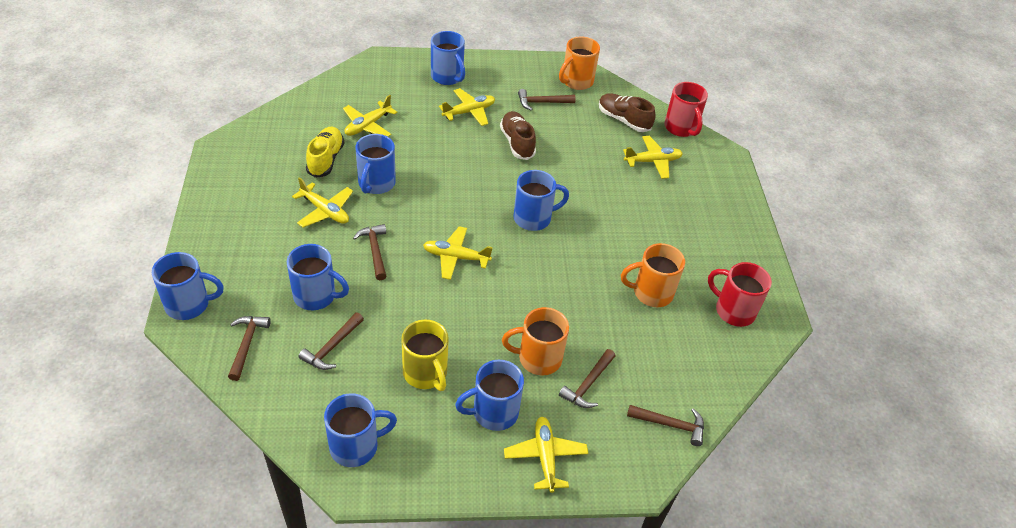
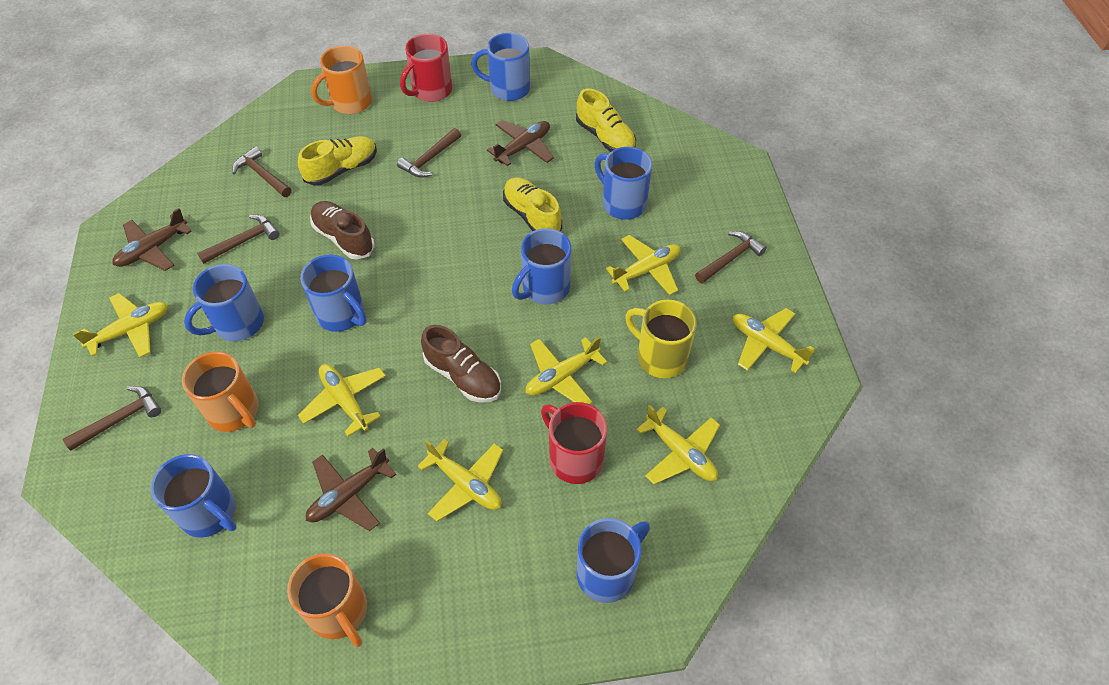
brown hammer: [228,316,271,381] [298,312,364,370] [353,224,386,280] [518,89,576,111] [559,349,615,408] [627,405,704,446] = 6 -> [63,386,161,451] [197,215,280,264] [232,146,292,197] [397,128,461,178] [695,231,767,284] = 5
brown plane: none = 0 -> [112,208,192,271] [306,448,396,531] [487,120,554,166] = 3
yellow plane: [292,177,353,227] [343,95,398,137] [423,226,493,280] [439,88,495,126] [504,417,588,493] [623,136,683,179] = 6 -> [73,293,168,358] [298,364,386,436] [418,439,504,521] [526,336,607,404] [606,235,681,295] [636,405,720,484] [733,308,815,373] = 7
yellow shoe: [306,127,344,178] = 1 -> [298,136,377,186] [503,177,562,231] [576,89,636,152] = 3

